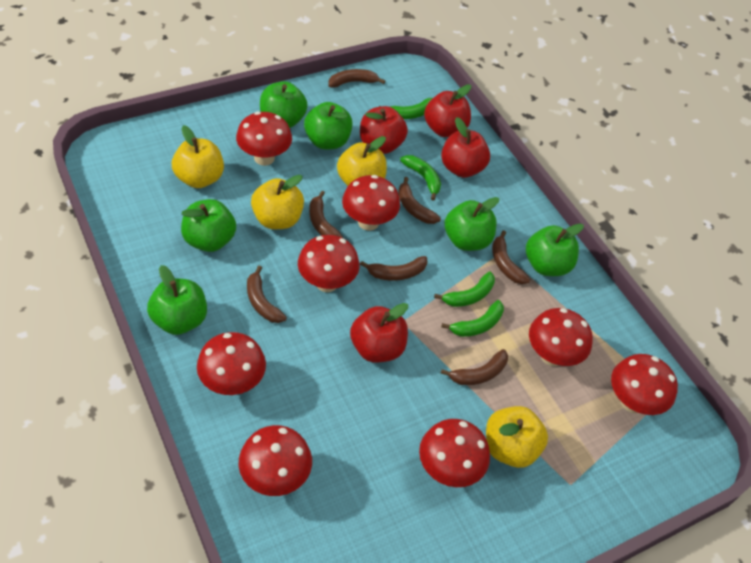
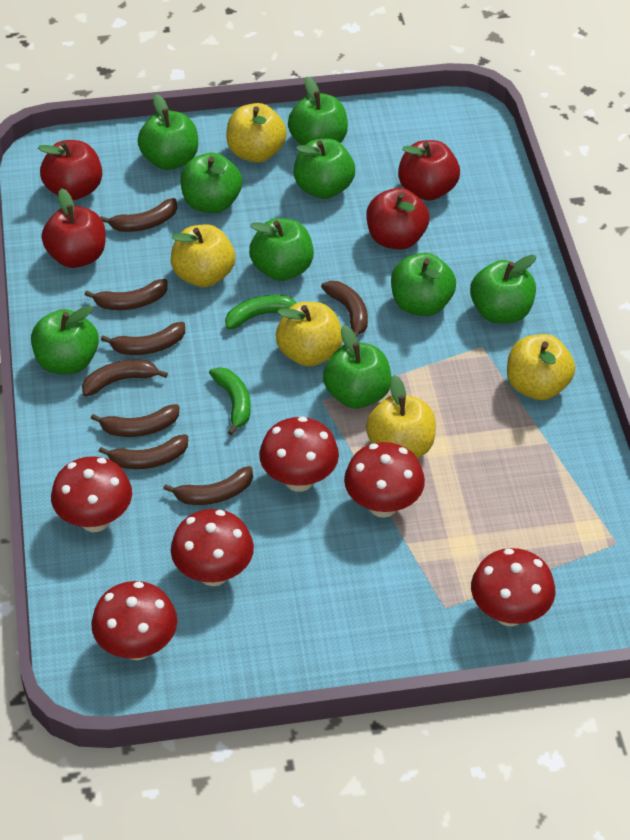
brown banana: [247,266,287,323] [309,191,343,238] [328,69,385,88] [360,256,427,281] [398,177,441,224] [441,349,508,385] [492,230,530,284] = 7 -> [82,359,168,396] [85,279,168,310] [91,404,179,437] [99,434,188,469] [100,198,178,232] [101,322,185,355] [163,466,253,505] [321,281,368,338] = 8
green apple: [147,265,207,335] [181,199,236,252] [260,81,308,128] [304,102,353,149] [445,197,499,251] [526,224,584,276] = 6 -> [31,306,99,374] [138,94,198,170] [180,152,242,213] [249,218,314,281] [288,76,348,145] [294,139,355,199] [323,325,391,408] [391,253,456,316] [470,255,536,324] = 9
green banana: [379,98,433,119] [400,155,441,201] [434,271,495,307] [441,300,504,337] = 4 -> [209,367,251,435] [225,295,296,330] = 2
red mushroom: [197,332,266,395] [236,112,292,166] [238,425,312,496] [298,235,360,292] [342,175,400,231] [419,419,490,487] [529,308,593,366] [611,354,678,415] = 8 -> [51,456,132,532] [91,581,177,660] [171,509,254,586] [259,417,339,492] [344,442,425,518] [471,548,555,626] = 6
yellow apple: [172,125,224,188] [251,175,304,229] [337,136,387,186] [486,406,548,468] = 4 -> [171,224,235,287] [226,103,287,163] [276,302,343,367] [366,375,436,458] [507,334,575,400] = 5

